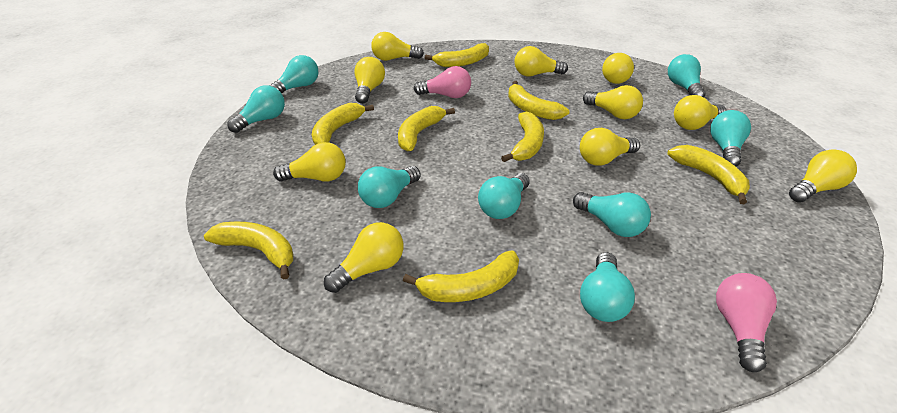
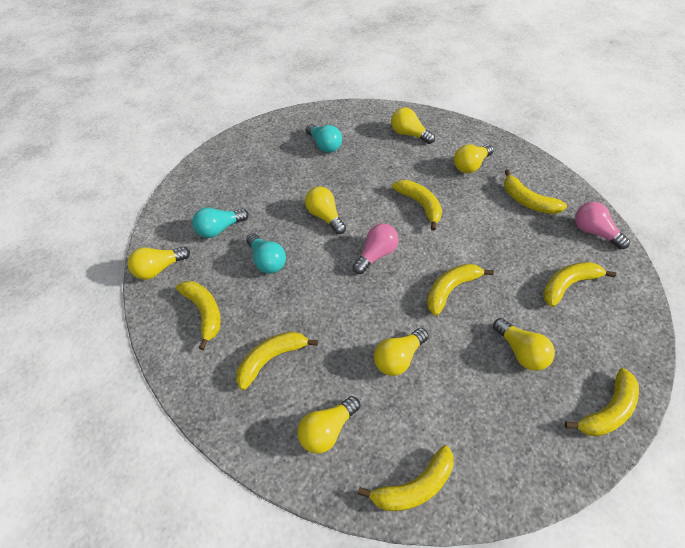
turquoise light bulb: [227,85,285,133] [269,55,318,93] [358,166,421,208] [478,173,530,219] [573,192,651,237] [580,252,635,322] [668,54,706,97] [710,110,751,167] = 8 -> [192,207,249,238] [246,233,286,274] [306,124,342,153] = 3
yellow light bulb: [273,142,346,182] [324,222,403,293] [354,57,385,104] [371,32,424,61] [514,46,568,77] [580,128,640,165] [583,85,643,119] [602,53,634,84] [674,95,726,130] [789,149,857,203] = 10 -> [128,246,190,280] [298,396,360,454] [305,186,346,234] [374,328,429,376] [391,107,435,144] [454,144,494,173] [493,318,555,371] = 7

